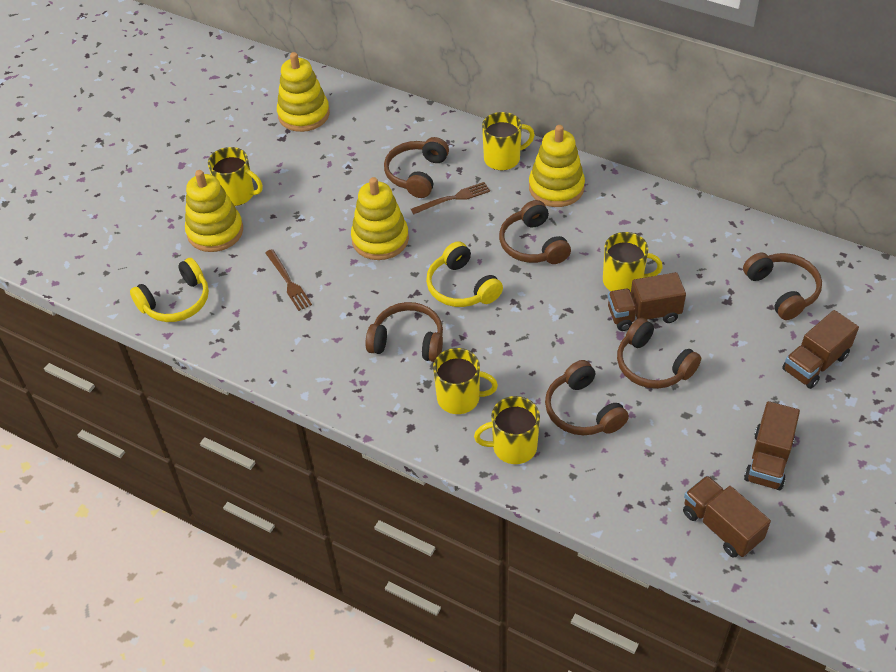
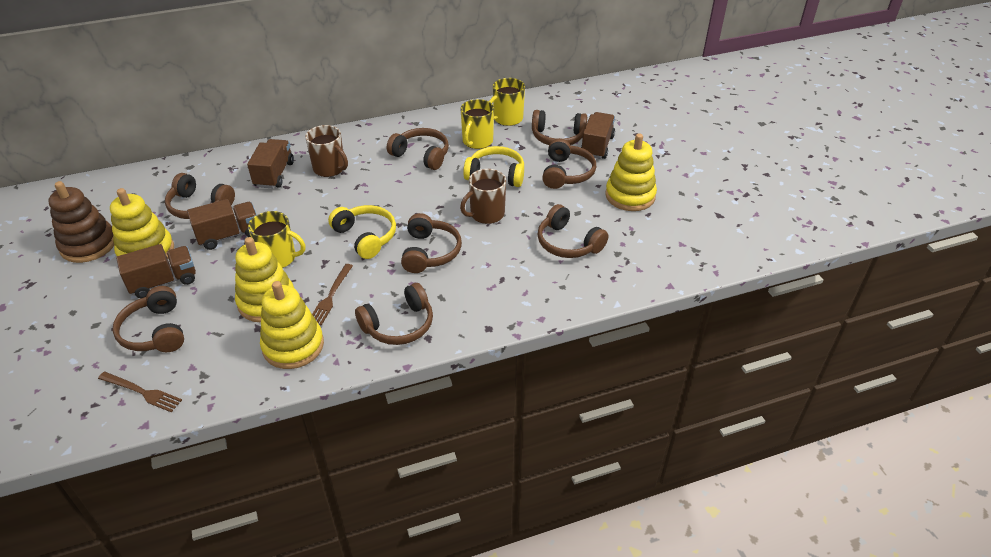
brown headphones: [366,302,443,362] [384,137,449,198] [499,200,571,264] [545,360,629,435] [617,318,701,389] [743,252,822,320] = 6 -> [112,286,184,352] [165,173,235,219] [355,283,433,345] [387,128,449,170] [401,213,462,273] [532,110,587,145] [538,204,608,258] [542,138,596,189] = 8
brown mug: none = 0 -> [305,125,348,177] [460,169,506,224] = 2
brown stacking toy: none = 0 -> [48,181,114,263] = 1
yellow mug: [208,147,263,206] [433,348,498,414] [474,396,540,464] [482,112,535,170] [603,232,663,292] = 5 -> [248,211,306,268] [460,99,494,149] [489,78,525,126] = 3

